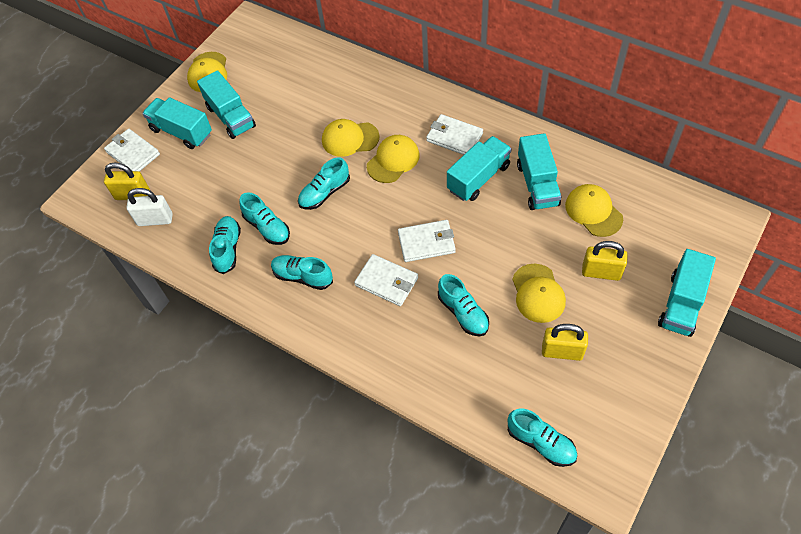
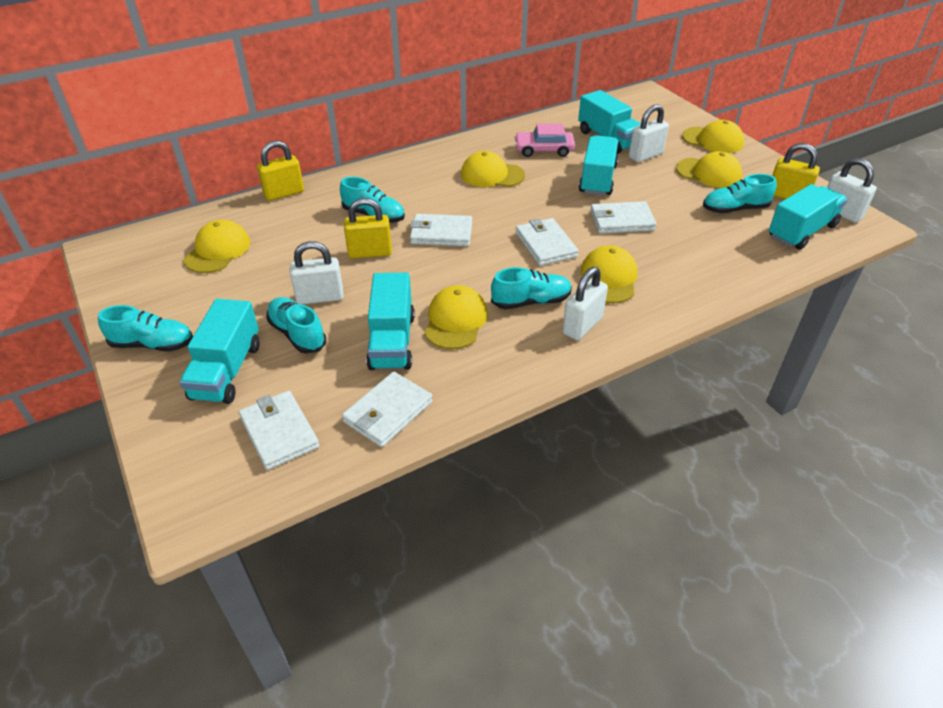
pink car: none = 0 -> [514,124,575,157] = 1
turquoise shoe: [209,216,241,274] [239,192,290,245] [271,255,333,290] [298,157,350,210] [438,274,489,336] [508,409,577,467] = 6 -> [98,305,193,352] [266,297,326,354] [340,177,405,223] [491,267,572,309] [703,174,776,213] = 5
white padlock: [126,188,173,226] = 1 -> [290,241,344,305] [562,267,608,340] [629,104,669,162] [827,158,877,223] = 4
white wallet: [104,129,160,172] [354,254,418,306] [398,220,456,262] [426,114,483,155] = 4 -> [239,391,319,470] [342,372,433,447] [410,214,472,246] [516,218,578,266] [590,201,657,234] = 5
yellow cap: [187,52,227,92] [322,119,379,157] [367,135,419,183] [512,264,566,323] [565,184,623,237] = 5 -> [184,220,251,273] [424,285,488,349] [461,151,525,187] [581,245,638,303] [676,151,742,188] [682,120,744,153] = 6

